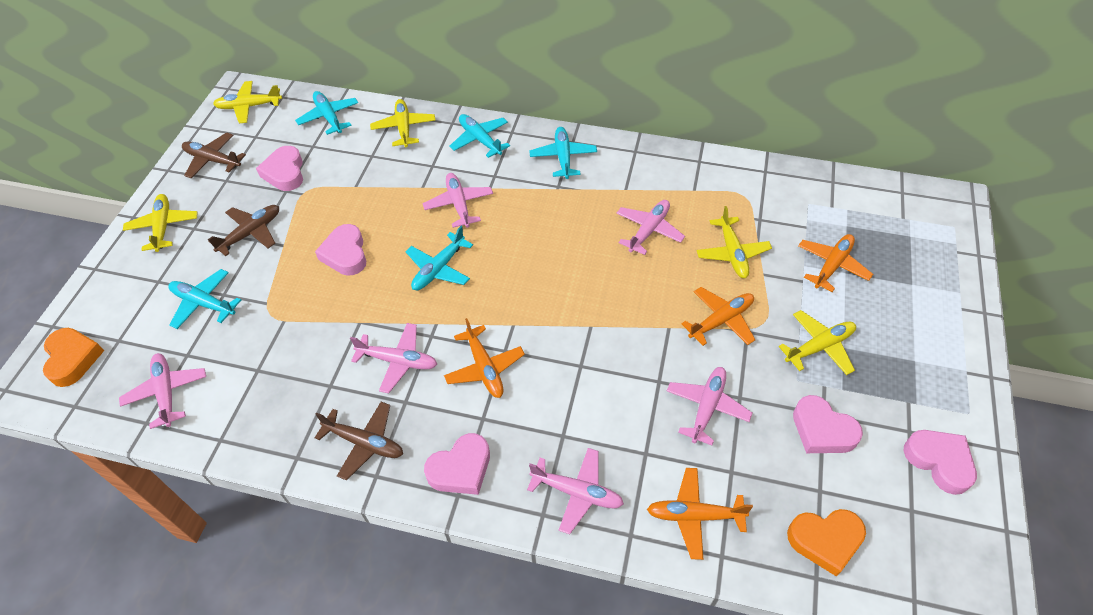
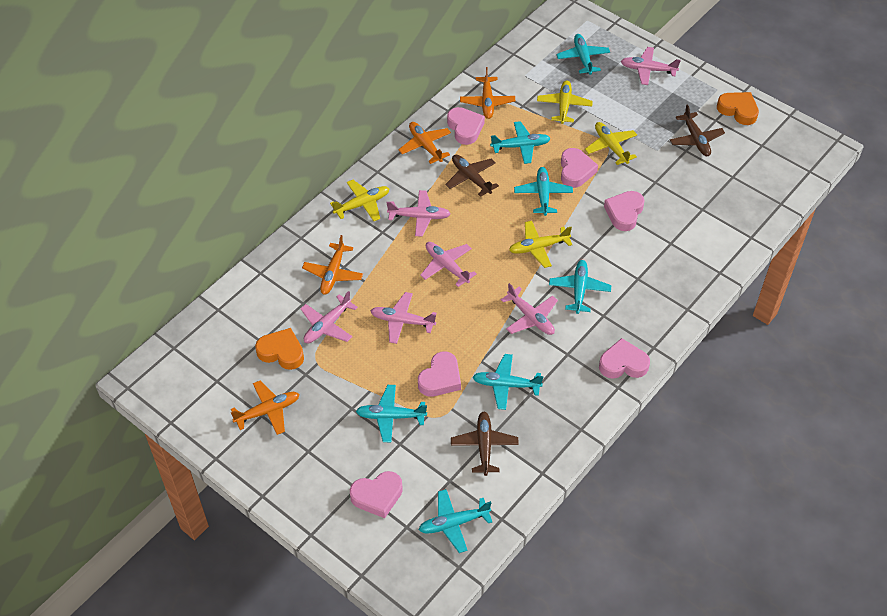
pink heart: [256,146,303,191] [315,224,366,276] [424,433,490,495] [793,395,863,453] [904,430,977,495] = 5 -> [350,471,403,518] [418,351,461,397] [447,107,485,145] [561,148,598,188] [599,338,650,379] [604,191,645,231] = 6
turquoise plane: [168,269,241,329] [295,91,358,135] [405,226,473,290] [449,114,510,158] [529,127,597,179] = 5 -> [356,385,427,442] [419,489,492,553] [473,354,544,410] [490,121,551,164] [514,167,573,216] [549,260,611,314] [556,34,610,75] = 7
yellow plane: [123,194,197,252] [213,81,282,123] [370,99,436,147] [697,206,772,278] [778,310,856,375] = 5 -> [330,180,390,221] [509,221,572,268] [537,80,593,124] [585,122,637,165] = 4

